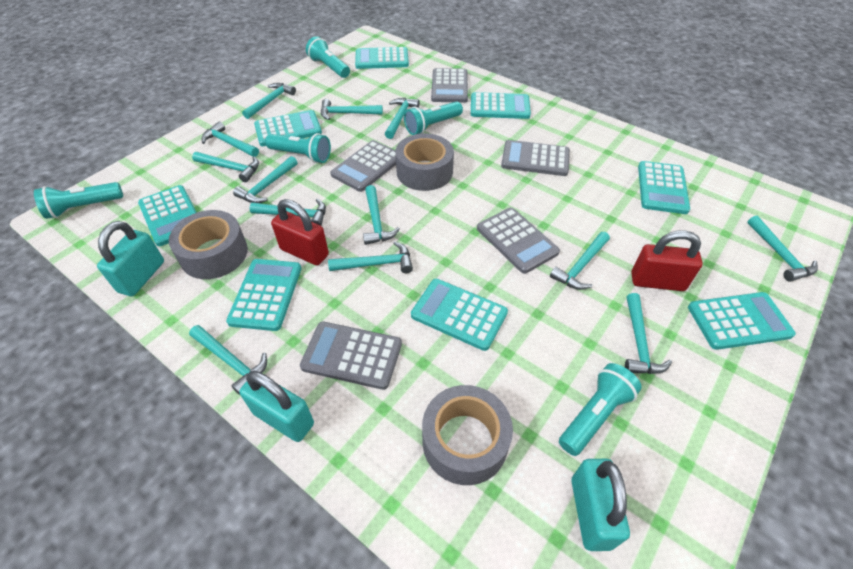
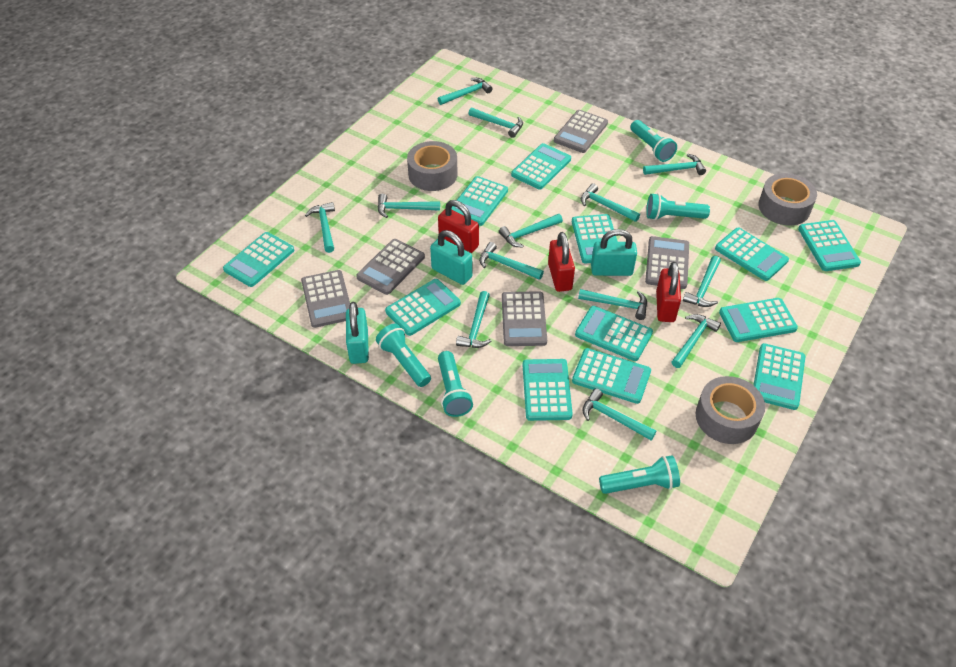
red padlock: [271,199,329,265] [631,230,703,291] = 2 -> [438,200,479,253] [548,232,575,292] [656,262,681,322] = 3
turquoise calculator: [138,185,197,246] [226,259,302,331] [254,110,322,146] [355,47,409,69] [411,279,508,351] [471,92,531,119] [638,161,690,214] [688,292,796,350] = 8 -> [223,232,294,287] [385,279,461,336] [451,176,508,226] [511,143,571,190] [522,359,573,421] [572,214,618,263] [572,348,651,404] [575,306,653,361] [715,228,789,281] [719,298,798,342] [753,343,806,410] [798,220,861,271] = 12

